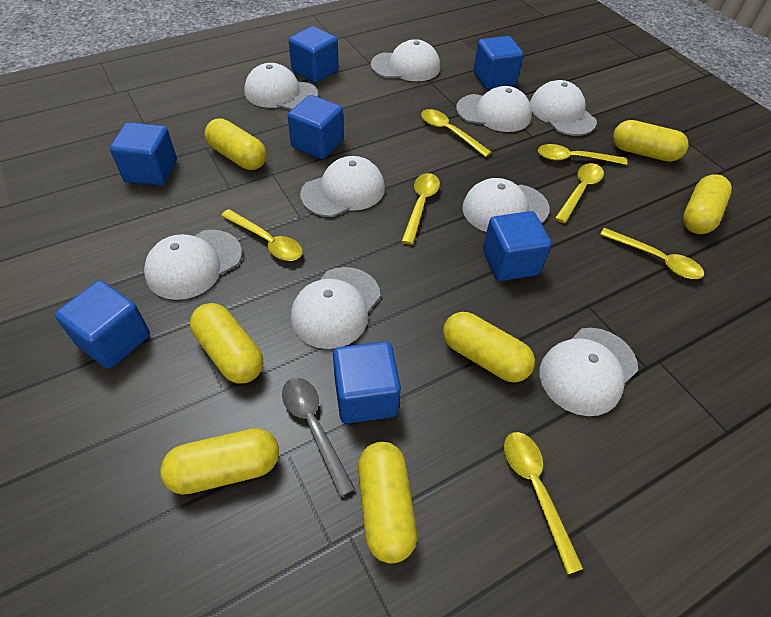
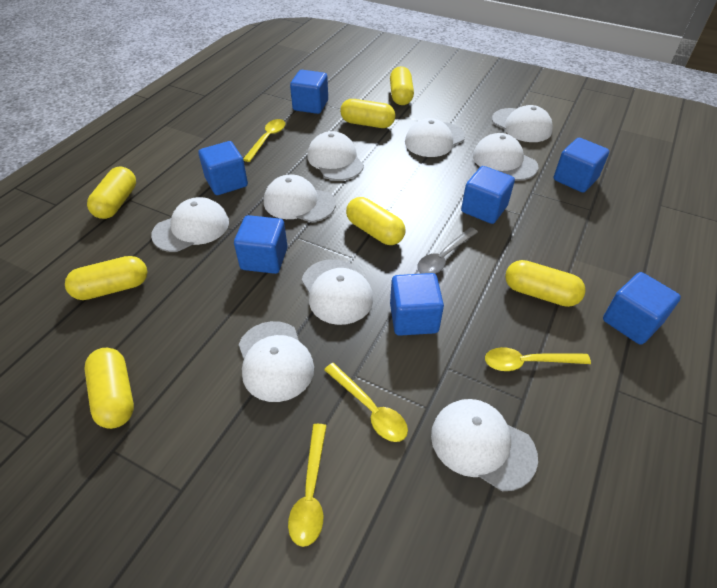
yellow spoon: [221,209,303,261] [401,173,440,245] [421,109,492,157] [504,432,583,575] [538,144,627,165] [555,163,604,223] [600,228,704,279] = 7 -> [243,119,285,162] [288,424,327,547] [324,363,408,442] [485,347,591,371] = 4

